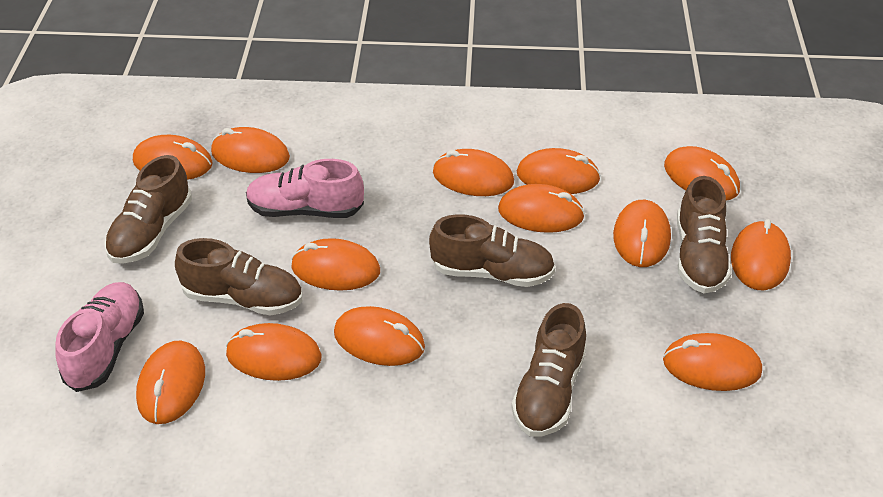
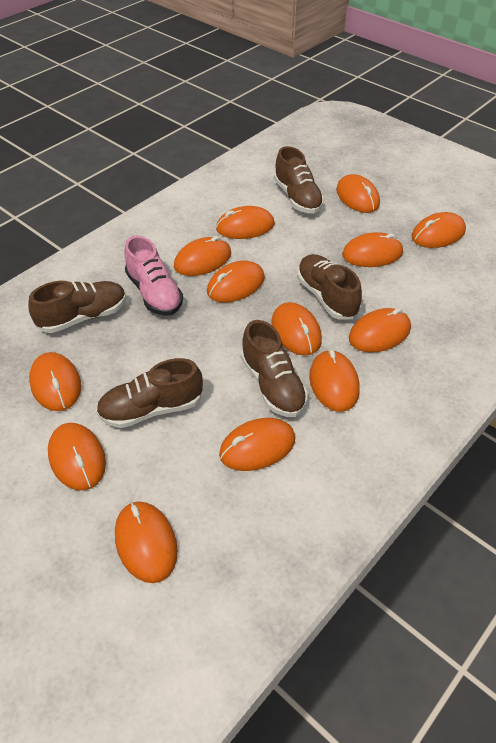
pink shoe: [55,282,144,392] [246,159,364,218] = 2 -> [124,236,183,316] = 1

